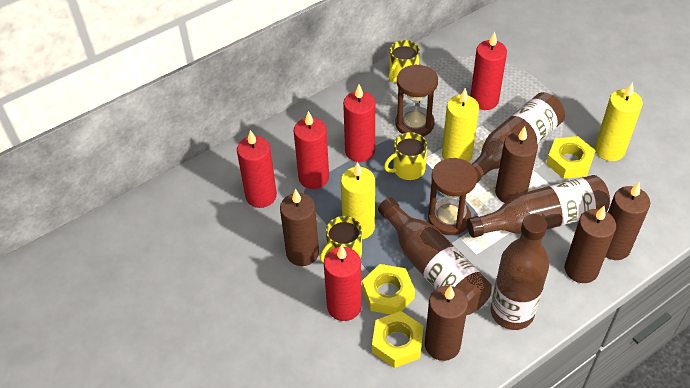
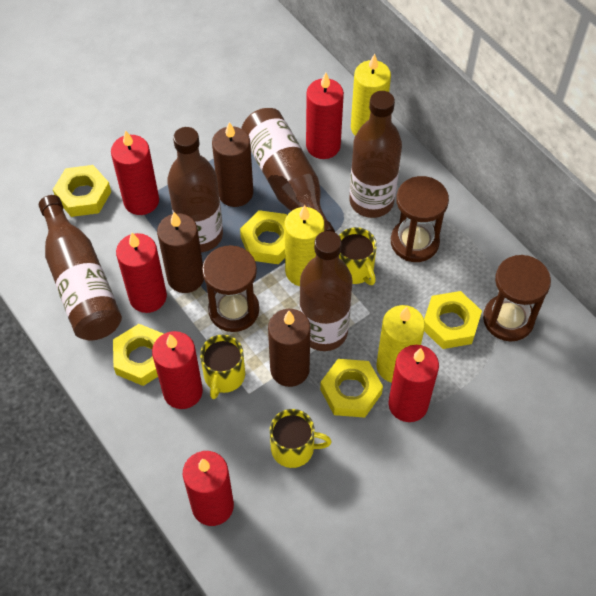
brown bottle: [378,197,492,315] [467,175,610,238] [472,92,565,183] [490,214,549,330] = 4 -> [39,195,122,340] [167,127,223,252] [241,108,335,232] [299,231,353,351] [349,91,402,218] = 5
brown candle: [280,189,319,266] [425,286,468,361] [495,126,538,203] [565,206,616,283] [605,183,650,260] = 5 -> [157,212,204,293] [212,122,253,207] [268,309,310,387] = 3
brown hourglass: [395,64,438,137] [428,158,478,235] = 2 -> [202,245,259,332] [391,176,449,262] [483,255,551,341] = 3
red candle: [237,130,277,208] [294,111,329,189] [324,245,362,321] [343,84,375,162] [470,32,507,110] = 5 -> [111,130,159,215] [116,233,167,313] [152,331,203,409] [183,451,234,526] [306,73,344,159] [388,345,439,422] = 6
yellow nut: [362,264,415,314] [372,311,424,368] [546,136,596,179] = 3 -> [53,165,111,217] [113,324,163,386] [240,210,287,264] [320,359,383,418] [424,291,482,349] = 5

